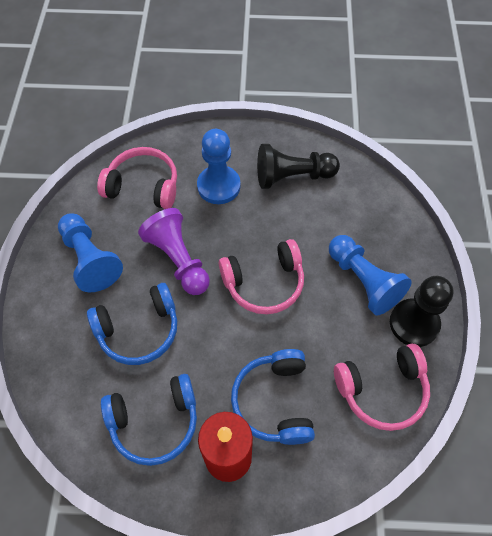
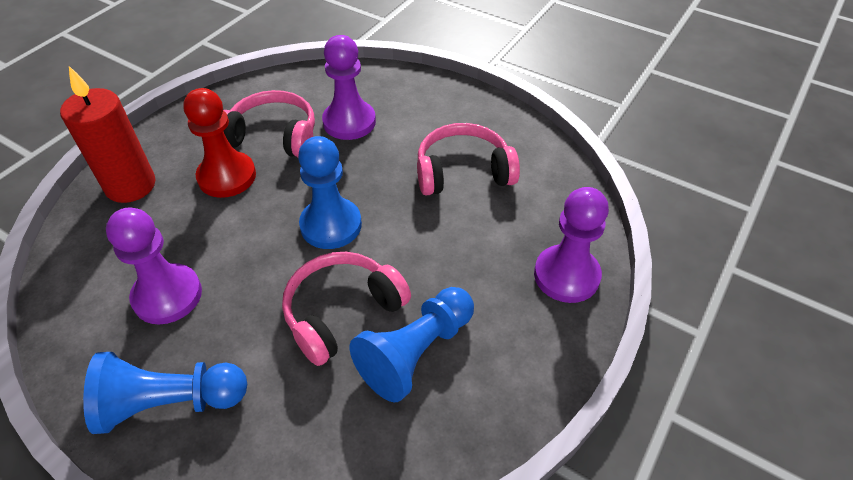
black pawn: [257,144,340,189] [390,276,454,347] = 2 -> none = 0
blue headphones: [87,283,177,365] [101,374,197,466] [231,349,315,445] = 3 -> none = 0
purple pawn: [138,208,210,295] = 1 -> [106,207,202,325] [322,35,376,140] [534,187,609,303] = 3
red pawn: none = 0 -> [183,88,256,198] = 1

